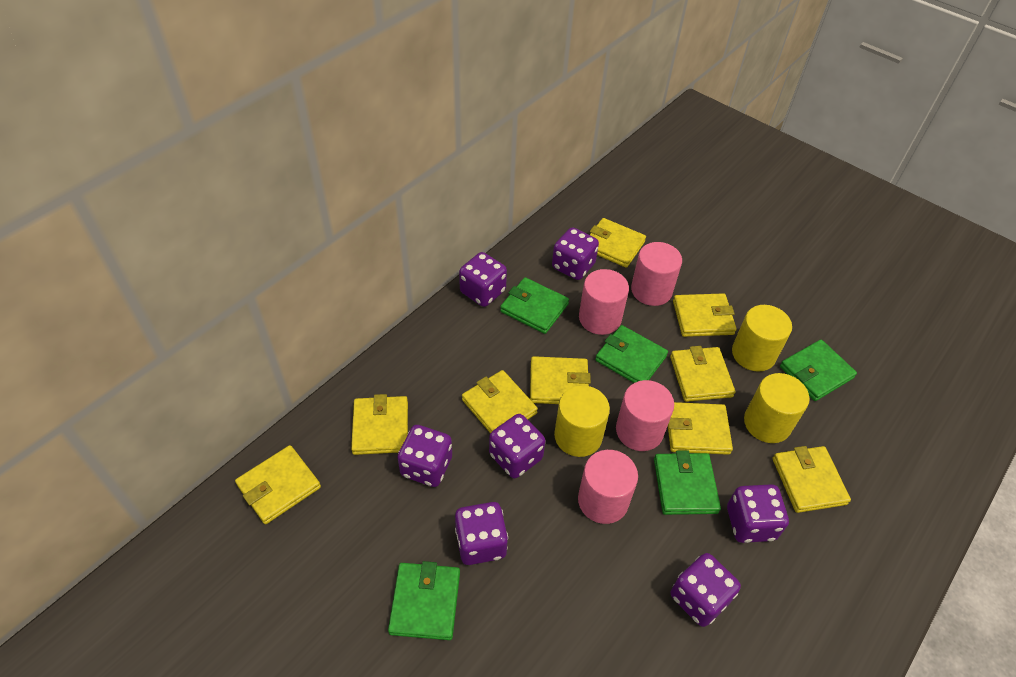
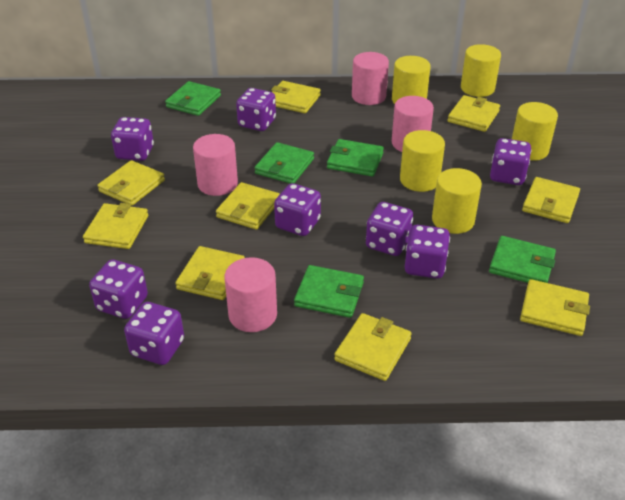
purple dice: [398,425,452,487] [455,502,508,565] [459,252,507,307] [489,414,545,478] [552,227,599,280] [671,553,741,627] [727,484,789,543] = 7 -> [89,259,148,319] [111,117,154,161] [124,302,184,365] [236,88,276,131] [274,183,321,236] [366,202,413,256] [405,225,450,279] [490,138,531,185] = 8
yellow cylinder: [554,385,610,457] [732,305,792,372] [744,373,810,443] = 3 -> [392,56,431,104] [400,130,445,192] [432,168,482,234] [461,44,501,97] [512,102,558,161] = 5

